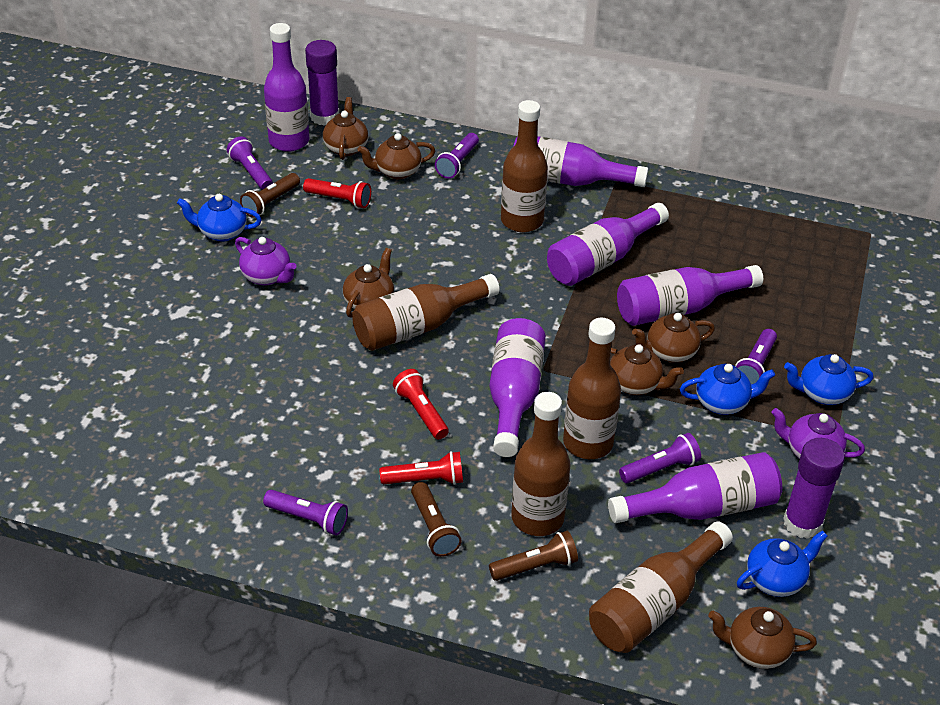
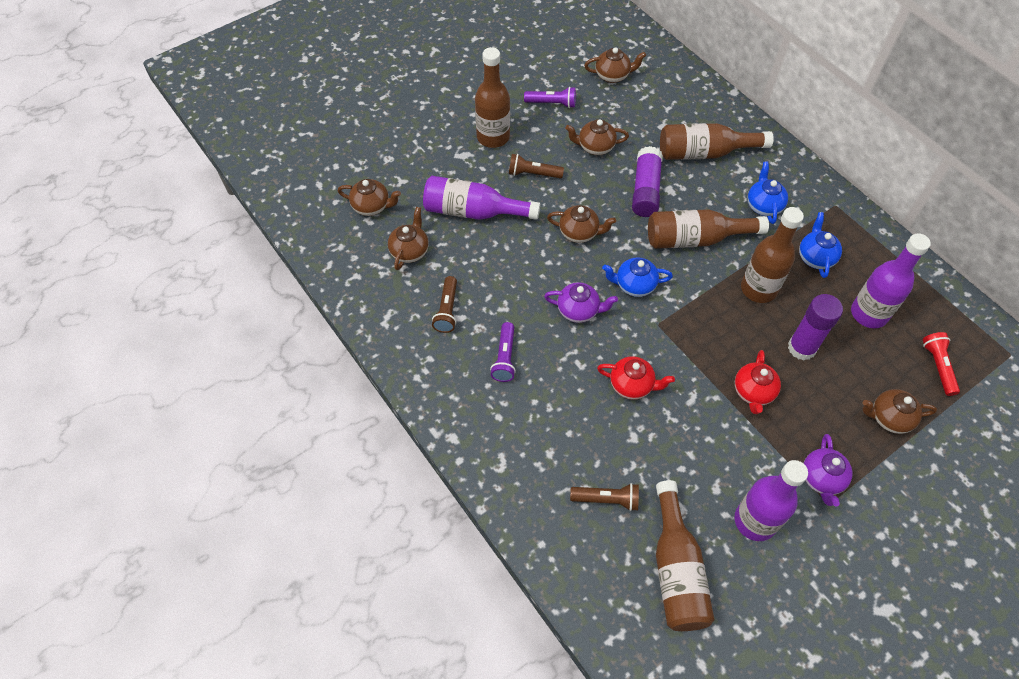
blue teapot: [177,194,262,242] [680,364,775,415] [737,530,828,597] [784,354,874,405] = 4 -> [602,257,673,297] [748,162,788,224] [799,212,842,278] = 3
purple bottle: [264,23,309,152] [490,318,546,457] [513,136,648,187] [547,203,669,286] [608,452,782,523] [617,265,763,326] = 6 -> [423,176,540,220] [735,460,808,541] [851,233,931,328] = 3
purple flashlight: [227,137,273,190] [263,490,348,535] [435,133,479,179] [619,433,701,483] [735,329,777,384] = 5 -> [490,322,516,382] [524,87,576,108] = 2
red flashlight: [303,178,371,208] [379,451,463,485] [393,369,449,439] = 3 -> [923,332,960,396] = 1
red teapot: none = 0 -> [597,356,675,400] [735,350,781,414] = 2

